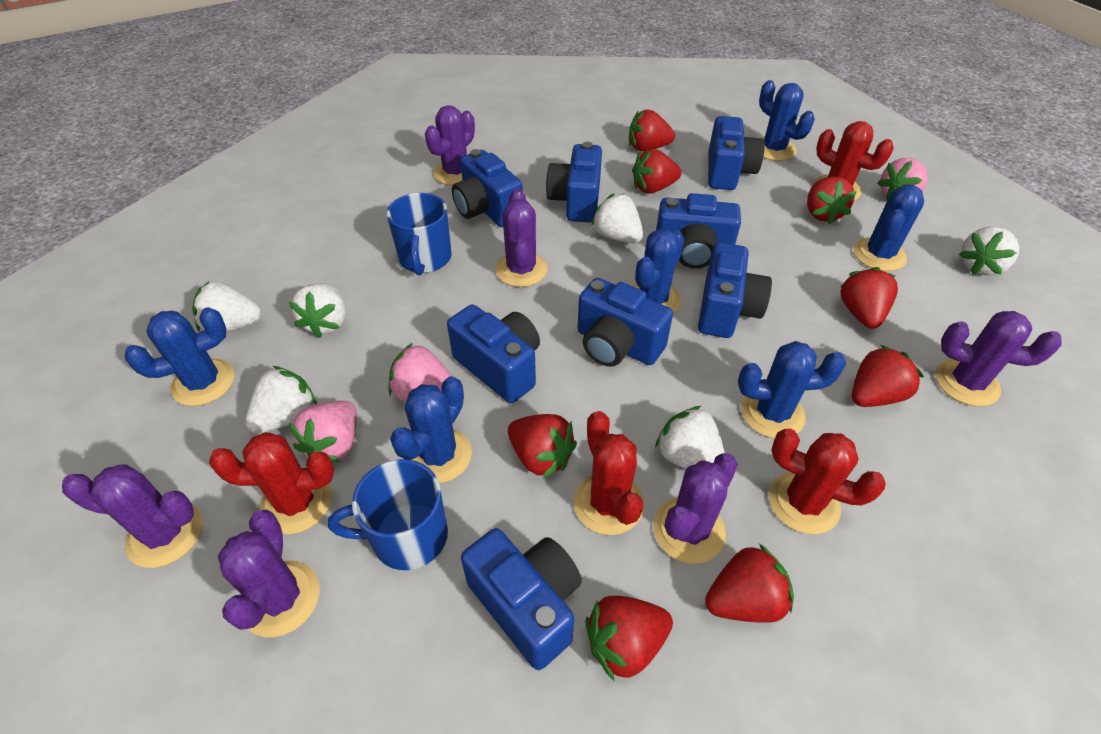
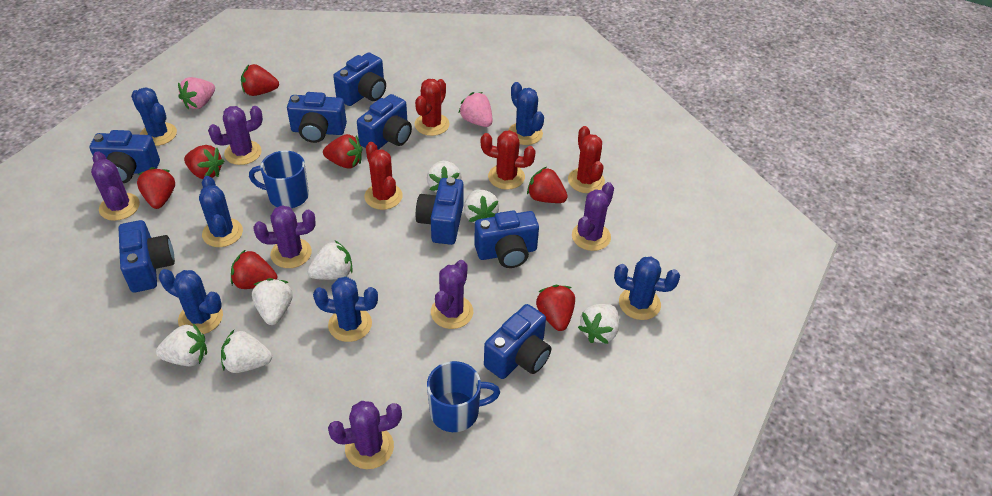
pink strawberry: [289,401,357,462] [388,343,452,401] [877,158,928,200] = 3 -> [178,77,215,109] [459,92,493,127] = 2
red strawberry: [508,414,577,479] [585,596,673,681] [629,109,675,151] [632,149,682,194] [705,544,794,623] [807,176,857,224] [840,267,898,329] [852,345,924,407] = 8 -> [137,167,175,209] [184,145,224,179] [231,249,277,289] [241,64,279,96] [323,134,362,168] [527,167,568,203] [536,285,575,331] = 7
white strawberry: [192,281,262,332] [245,366,317,433] [289,283,346,338] [591,193,643,243] [655,406,725,469] [959,227,1019,275] = 6 -> [156,323,207,366] [221,330,272,373] [252,278,293,325] [307,240,353,280] [427,161,462,193] [464,190,499,223] [578,304,619,344] = 7

